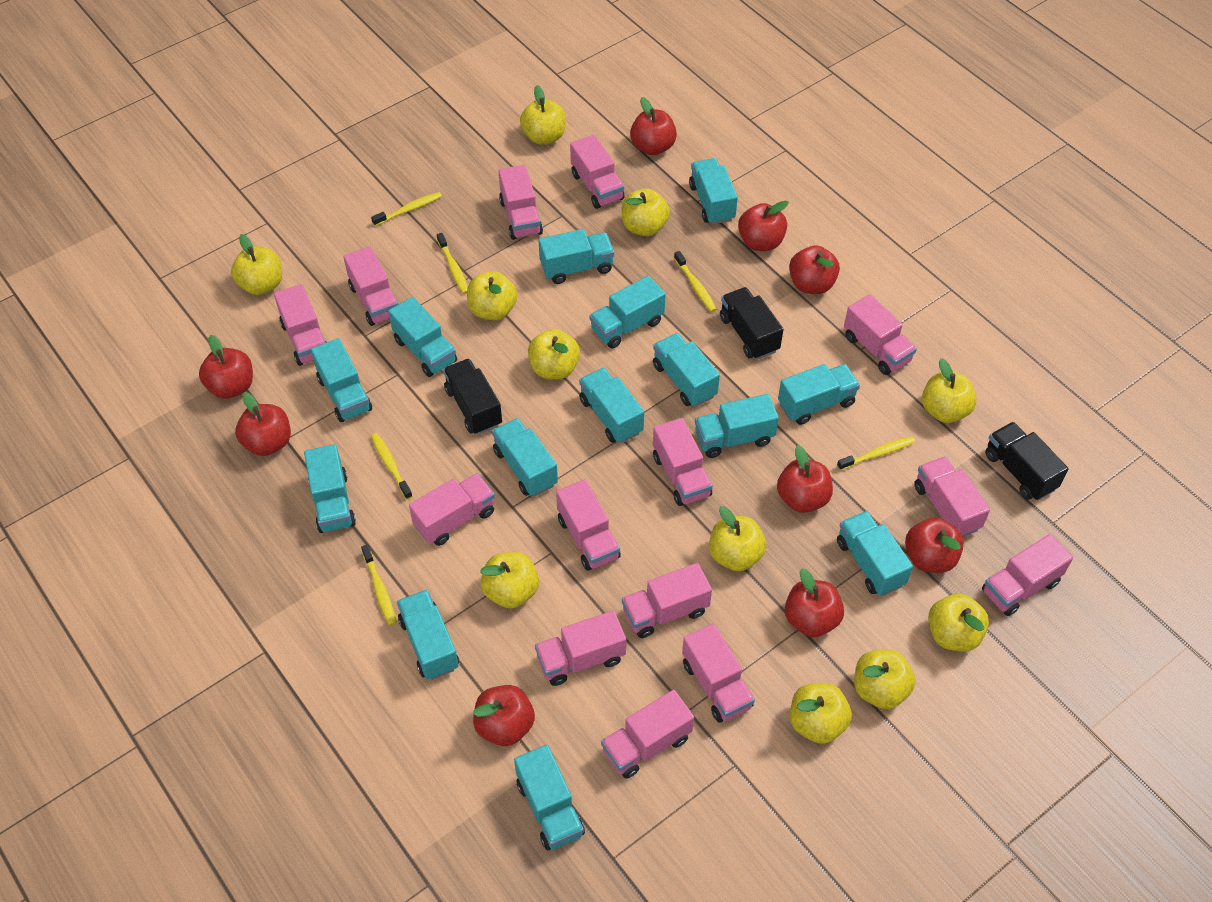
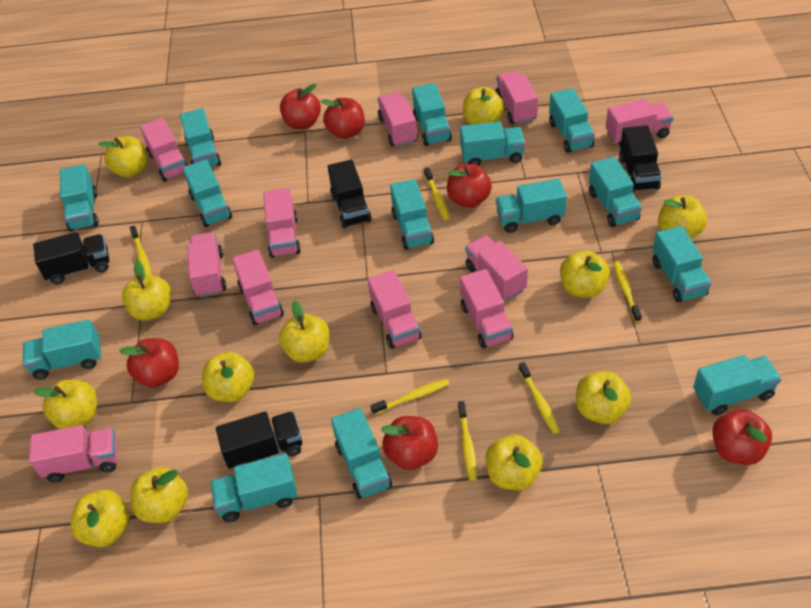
black truck: [443,358,502,435] [720,287,784,359] [985,422,1069,500] = 3 -> [33,232,109,284] [216,411,302,469] [327,159,372,228] [619,125,662,192] = 4
pink truck: [274,284,327,366] [343,246,398,326] [409,473,495,546] [498,165,543,240] [535,611,626,686] [556,479,621,571] [570,135,625,209] [601,690,694,779] [622,563,712,638] [653,418,713,506] [682,624,755,723] [844,294,917,375] [914,456,990,537] [982,534,1073,616] = 14 -> [29,425,118,482] [140,118,188,182] [187,232,226,298] [232,250,284,326] [263,188,301,258] [368,270,422,349] [378,92,418,147] [460,269,513,348] [465,235,528,300] [496,71,538,124] [606,99,674,146] = 11
red apple: [199,335,253,399] [235,392,291,456] [473,685,535,746] [630,97,677,155] [738,200,789,251] [777,445,833,513] [785,568,844,637] [789,245,840,294] [905,517,964,573] = 9 -> [119,338,179,388] [280,84,321,129] [321,98,365,139] [381,416,438,470] [447,164,492,208] [712,409,772,465] = 6
yellow apple: [231,234,282,295] [467,271,517,320] [480,552,539,608] [520,85,566,145] [528,329,580,379] [622,188,670,236] [709,506,766,571] [790,683,852,744] [854,649,916,709] [922,358,977,423] [928,594,989,652] = 11 -> [33,380,97,429] [70,490,130,547] [98,136,148,178] [122,261,171,321] [130,467,188,523] [202,352,255,402] [279,300,330,363] [463,87,504,125] [486,435,543,490] [560,250,610,298] [576,371,631,424] [658,196,707,239] = 12

